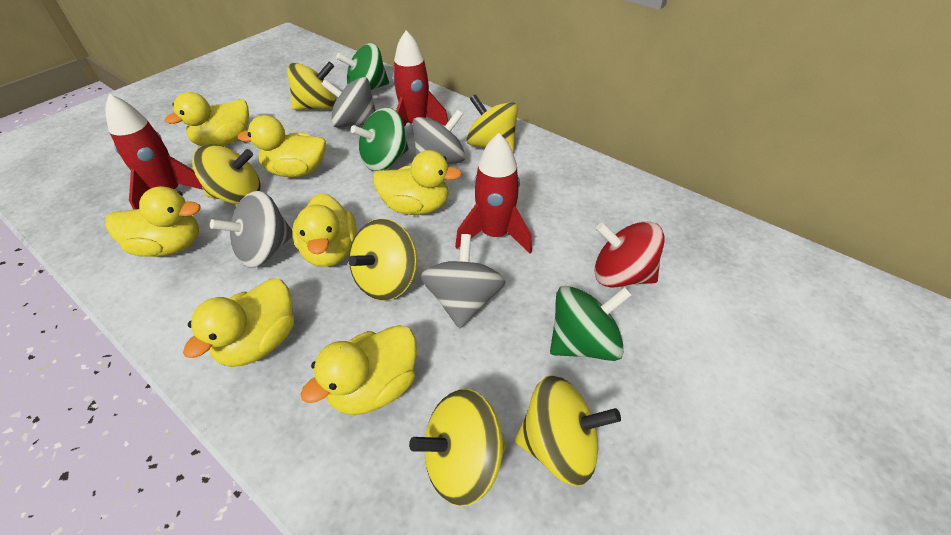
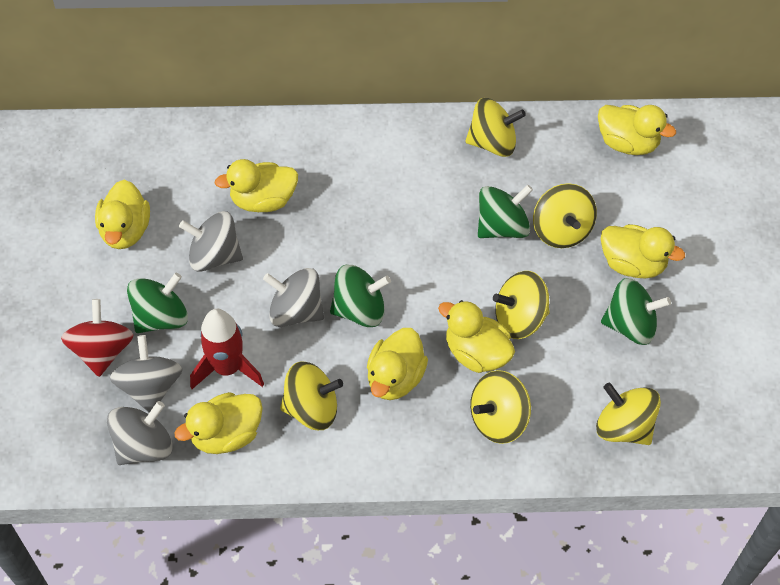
green spinning top: [336,43,389,90] [351,107,408,171] [550,286,632,361] = 3 -> [127,273,188,333] [330,265,391,327] [478,185,533,238] [601,278,671,345] = 4
red rocket: [105,94,203,210] [392,30,448,127] [455,133,532,254] = 3 -> [190,309,264,389] = 1

